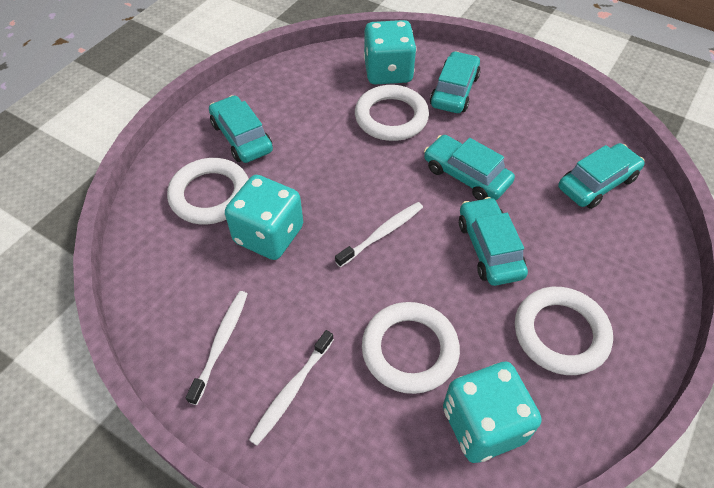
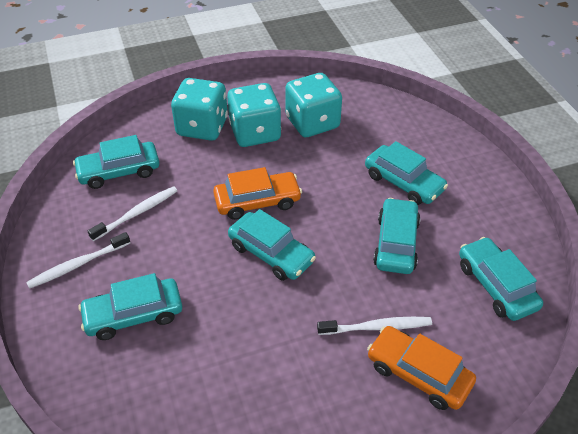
orange car: none = 0 -> [213,167,302,220] [367,326,476,410] = 2
turquoise car: [209,95,273,163] [424,135,515,200] [430,51,481,113] [459,197,528,286] [558,143,645,209] = 5 -> [73,135,160,189] [78,273,182,340] [228,209,316,281] [365,141,448,205] [373,198,421,274] [459,237,543,321] = 6
white ring: [167,158,249,224] [355,85,429,141] [362,302,460,394] [515,287,613,375] = 4 -> none = 0

